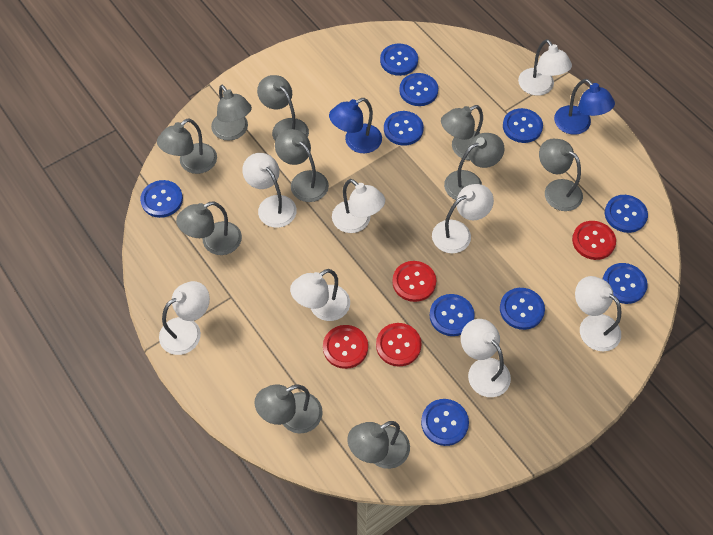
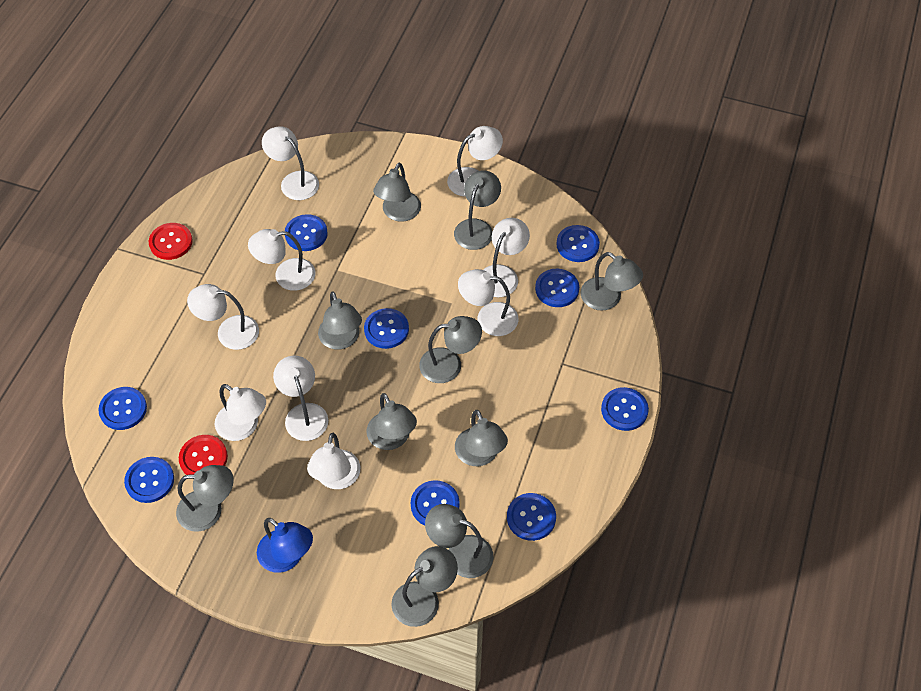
blue button: [140,180,183,218] [380,44,418,76] [384,111,424,146] [399,73,438,106] [421,399,469,446] [429,294,475,336] [500,288,545,330] [503,108,543,143] [602,263,648,304] [605,195,648,233] = 10 -> [98,387,147,430] [124,457,174,503] [285,214,328,251] [364,308,409,349] [411,480,460,526] [507,493,556,541] [535,269,579,307] [556,225,600,262] [601,387,649,431] = 9
blue lamp: [329,98,382,153] [554,79,615,135] = 2 -> [257,518,313,573] = 1
red button: [323,325,368,369] [376,323,422,366] [392,261,436,302] [572,221,616,260] = 4 -> [149,223,193,260] [179,435,228,475] = 2
white lamp: [159,281,210,355] [242,153,297,228] [290,269,350,321] [332,179,385,233] [432,184,494,253] [461,319,511,397] [518,39,572,96] [575,276,621,351] = 8 -> [187,284,259,350] [215,384,266,441] [248,229,316,291] [262,126,319,200] [273,356,328,441] [307,433,360,489] [447,126,503,197] [458,269,518,336] [483,218,530,297] = 9

